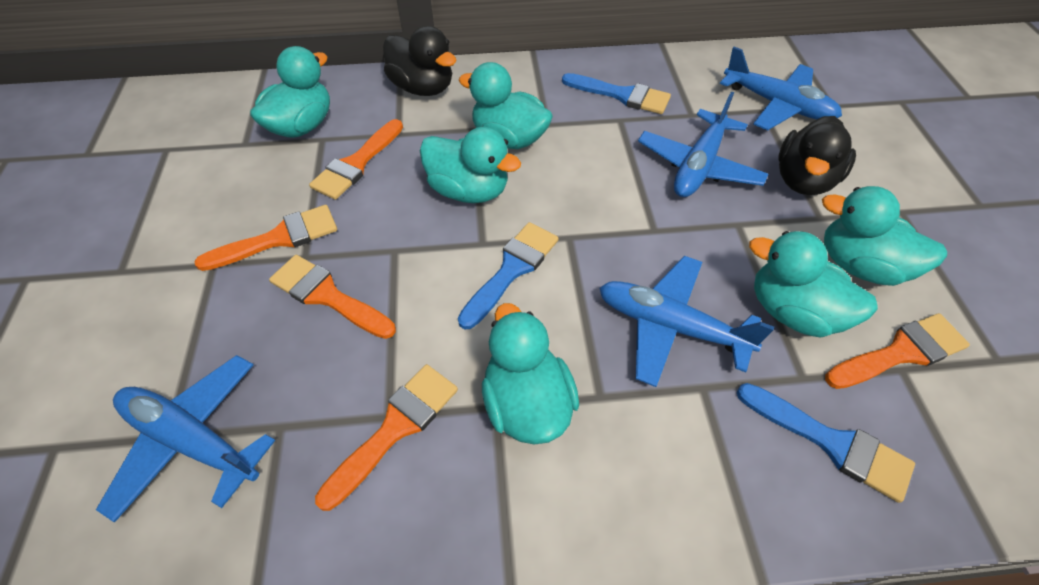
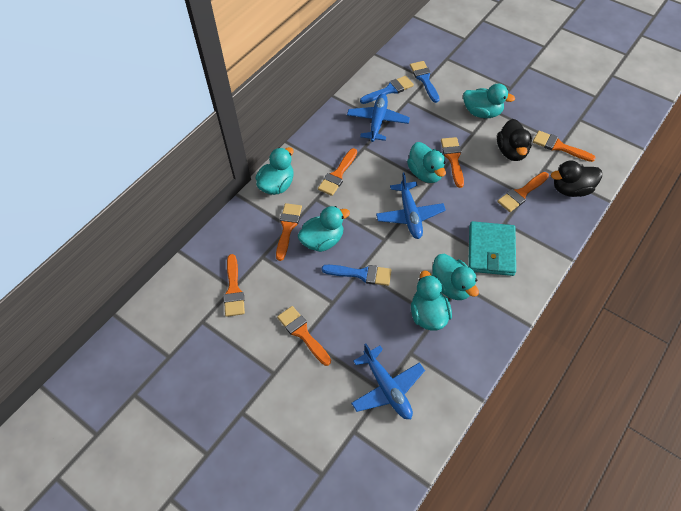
blue plane: [96,355,275,522] [599,256,774,387] [638,91,769,197] [720,47,842,131] = 4 -> [347,94,410,142] [351,343,425,419] [376,172,446,239] = 3
orange brush: [194,205,337,271] [269,255,396,339] [309,119,403,200] [315,364,458,511] [825,313,970,389] = 5 -> [224,254,245,317] [276,203,302,261] [277,306,331,366] [318,148,357,196] [441,137,464,188] [497,172,549,212] [533,131,596,162] = 7
turquoise wallet: none = 0 -> [468,221,516,276] = 1

